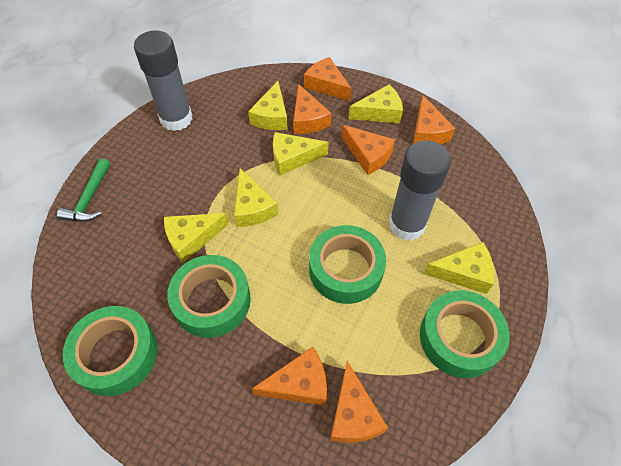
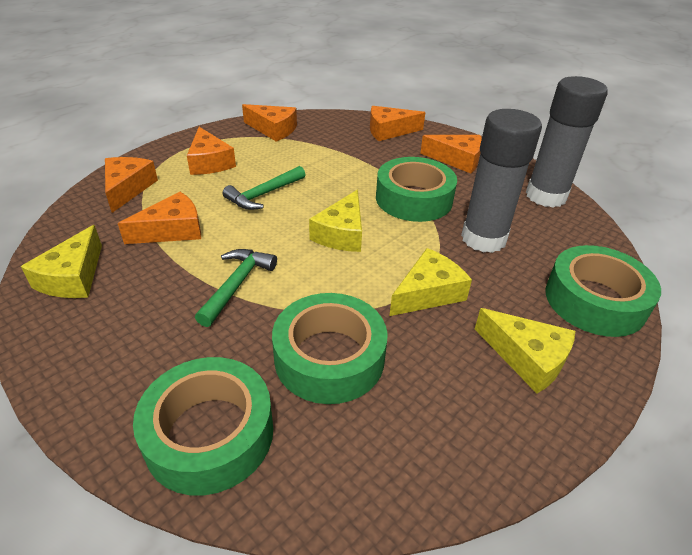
green hammer: [57,159,110,222] = 1 -> [195,249,277,327] [223,166,305,210] = 2
yellow cheese: [164,213,229,263] [234,168,278,227] [248,81,288,130] [273,132,329,175] [349,84,403,123] [424,242,494,294] = 6 -> [21,225,102,298] [309,190,362,252] [389,248,472,316] [475,308,575,394] = 4

